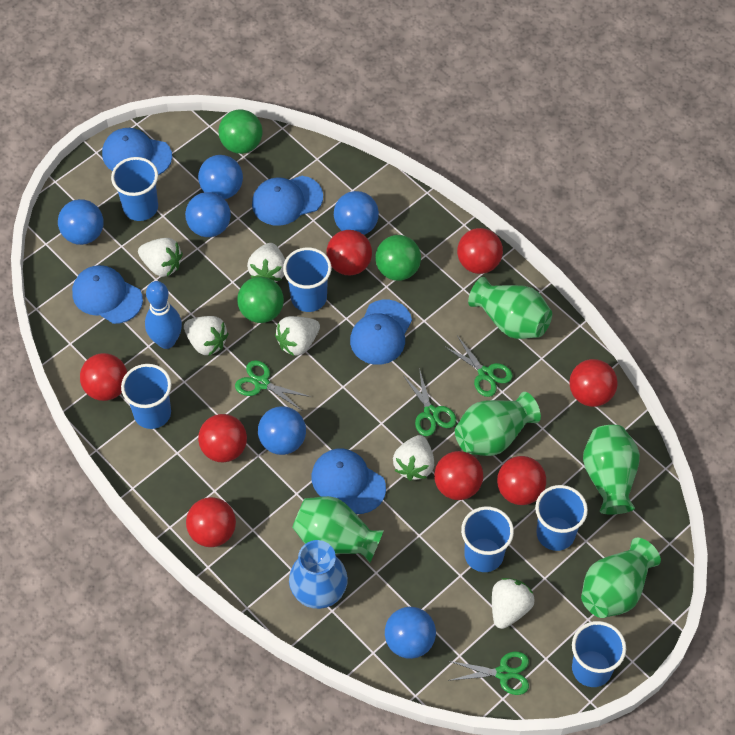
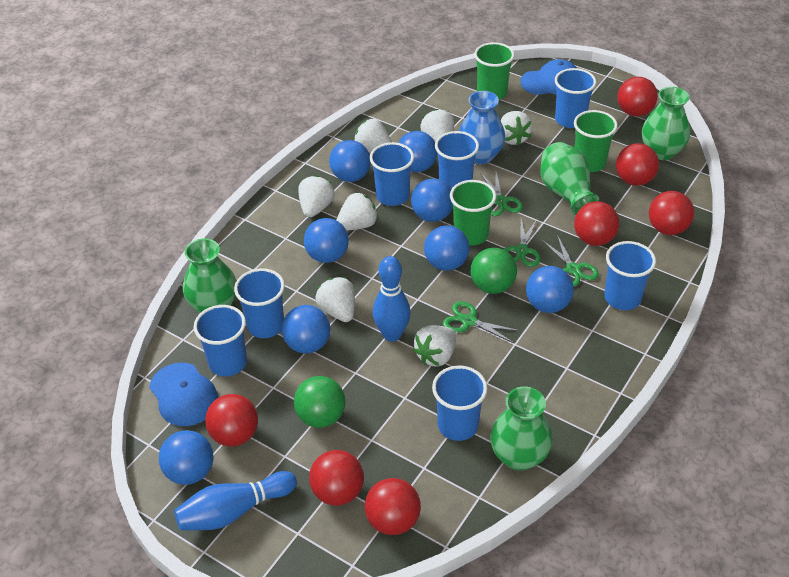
blue ball: [58,199,104,245] [185,192,231,237] [198,155,243,199] [258,406,306,455] [334,191,379,235] [385,607,436,659] = 6 -> [159,430,213,485] [282,305,330,354] [304,218,349,263] [329,140,371,182] [398,131,437,172] [411,179,453,222] [424,225,469,271] [526,266,574,313] = 8
blue bowling pin: [145,281,182,349] = 1 -> [174,471,297,530] [373,256,411,342] = 2
blue cap: [72,265,143,324] [102,128,172,175] [252,176,323,226] [312,449,386,514] [350,300,412,365] = 5 -> [149,363,218,426] [520,59,577,95] = 2
blue cup: [111,157,158,221] [121,364,171,429] [283,247,331,312] [461,506,514,572] [535,485,588,551] [572,621,626,687] = 6 -> [194,305,247,376] [234,268,285,338] [370,142,414,206] [432,365,488,441] [435,131,479,189] [555,68,596,128] [604,241,656,310] = 7
green ball: [219,109,262,154] [237,277,284,323] [375,235,421,281] = 3 -> [294,376,345,428] [471,248,517,294] = 2
green cup: none = 0 -> [450,180,496,246] [474,42,515,100] [574,110,618,172] = 3
green vase: [292,496,384,563] [455,392,541,456] [468,277,552,339] [581,538,661,618] [583,425,640,515] = 5 -> [183,238,237,313] [490,387,553,471] [540,142,599,215] [642,87,690,160] = 4
red ball: [80,353,127,401] [186,497,236,547] [198,414,247,462] [327,230,372,275] [434,451,483,500] [457,228,503,274] [497,456,546,505] [569,359,618,407] = 8 -> [205,394,258,446] [309,450,364,506] [365,478,421,535] [574,201,619,246] [616,143,659,186] [617,77,658,116] [649,191,694,235] = 7
white strawberry: [138,238,183,277] [184,316,229,355] [247,243,285,282] [275,316,320,356] [393,435,434,481] [492,578,535,629] = 6 -> [298,175,334,217] [315,277,355,322] [337,192,378,230] [354,118,392,153] [413,326,456,367] [420,109,454,142] [500,111,533,145] = 7

